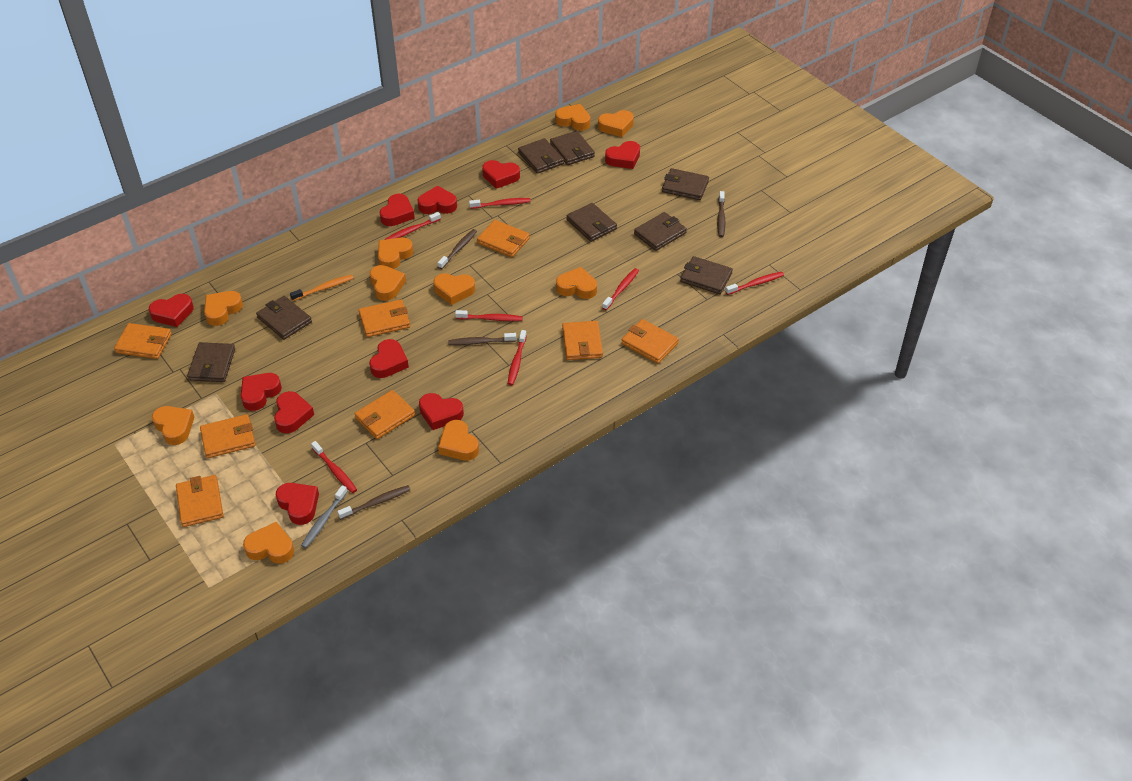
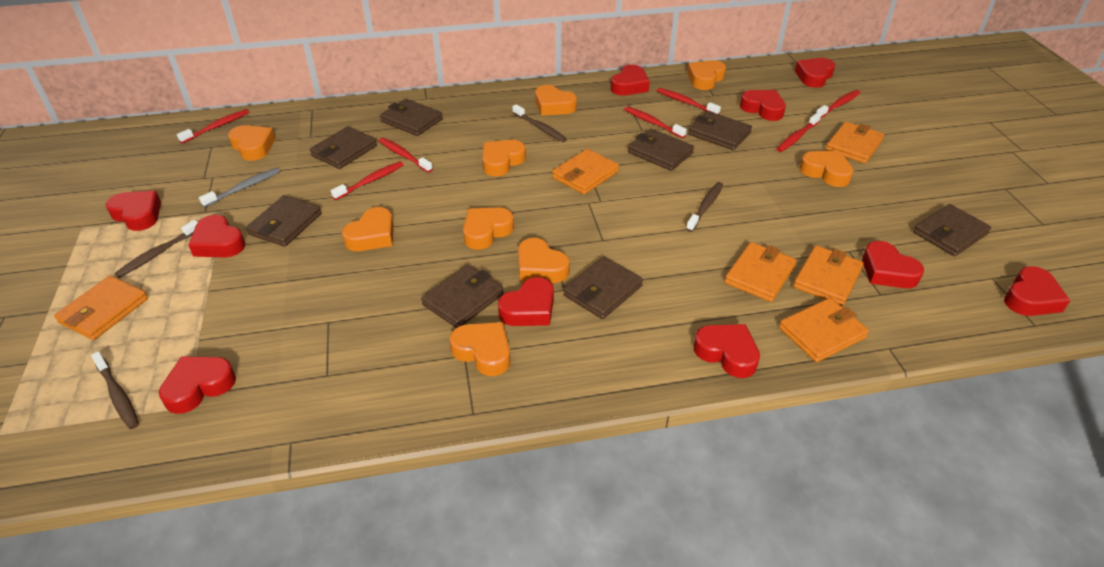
orange heart: [152,406,194,445] [204,291,243,326] [243,522,294,564] [370,265,406,301] [378,237,413,269] [433,273,475,305] [438,420,479,461] [555,104,590,131] [556,267,597,299] [598,110,634,137] = 10 -> [228,125,275,161] [342,207,394,251] [449,322,510,376] [463,208,514,250] [482,140,526,177] [518,238,570,283] [535,85,577,116] [687,60,726,90] [799,151,854,187] = 9
orange toothbrush: [290,275,354,301] = 1 -> none = 0
orange wallet: [114,323,172,359] [176,475,223,527] [200,414,255,458] [354,390,415,439] [359,299,410,337] [477,220,530,257] [562,321,603,360] [621,319,679,363] = 8 -> [54,276,148,340] [552,149,619,194] [724,242,797,302] [779,298,869,362] [793,245,864,306] [826,122,884,164] = 6

